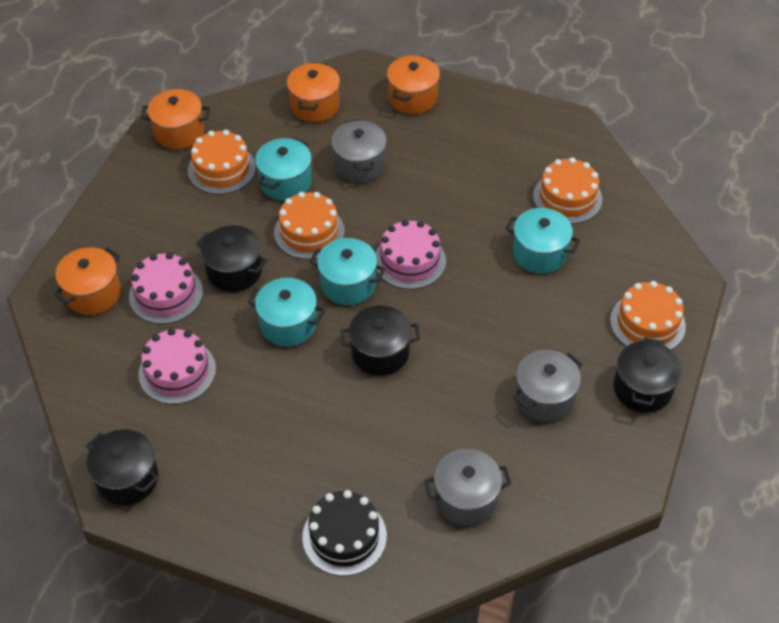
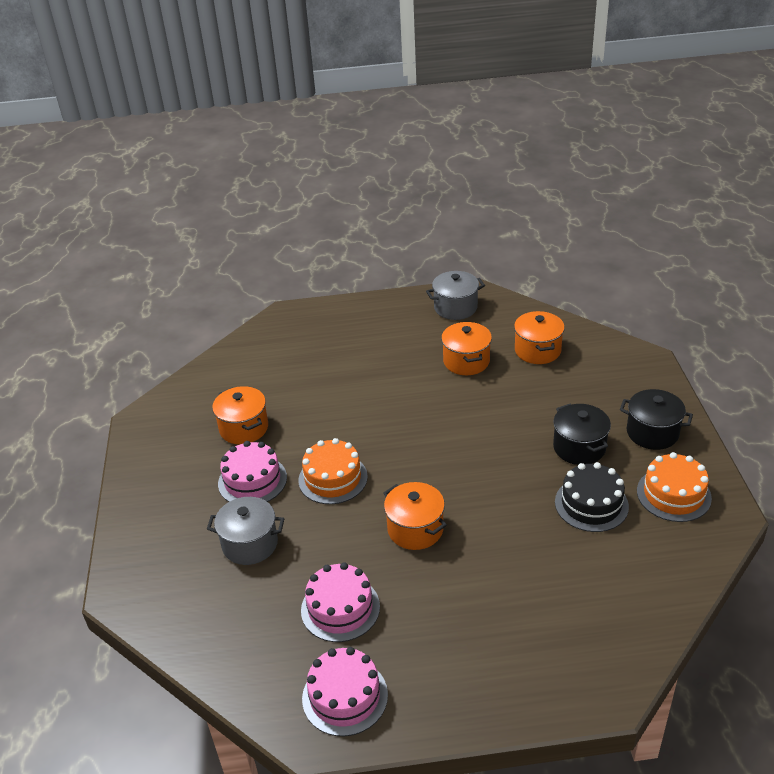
black pot: [86,429,159,505] [196,225,267,292] [341,305,420,376] [613,337,682,413] = 4 -> [553,404,611,465] [620,389,693,450] = 2
grey pot: [331,119,387,183] [424,449,511,526] [513,350,583,422] = 3 -> [207,497,284,565] [426,271,485,320] = 2
orange cake: [188,130,256,194] [274,192,345,259] [533,157,602,224] [610,281,686,350] = 4 -> [298,438,368,504] [637,452,712,522] = 2
turquoise pot: [248,278,325,347] [255,138,312,201] [309,238,385,305] [505,208,580,274] = 4 -> none = 0

